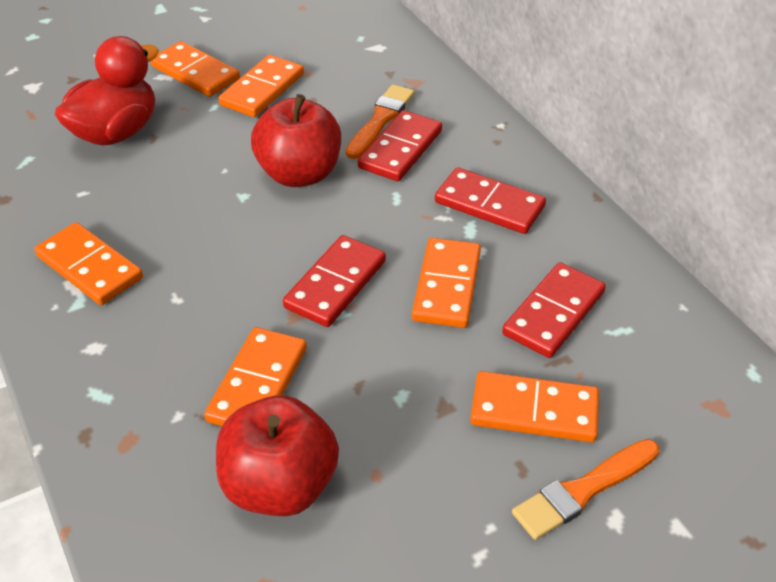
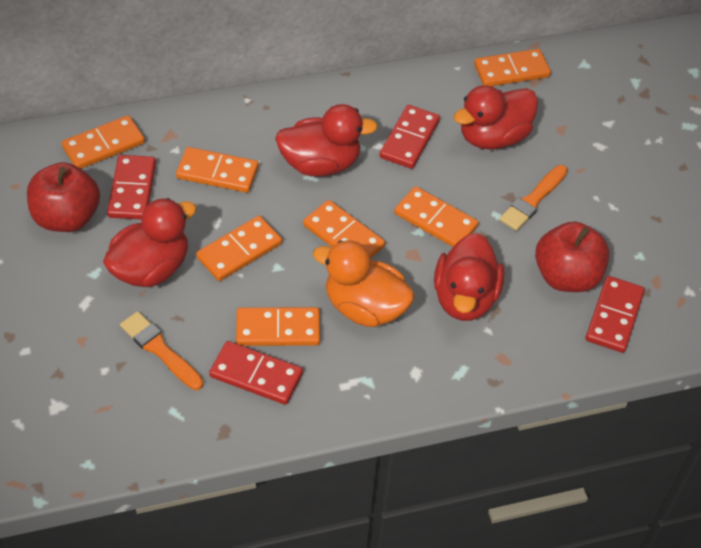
orange domino: [34,222,143,305] [151,41,240,97] [204,327,307,426] [219,55,304,117] [412,238,481,328] [470,371,599,442] = 6 -> [62,115,145,169] [176,147,259,193] [196,216,282,281] [236,307,320,346] [303,200,385,258] [394,186,479,247] [474,49,551,86] = 7
orange duck: none = 0 -> [313,240,415,327] = 1
red duck: [55,36,159,145] = 1 -> [103,198,197,287] [275,104,378,176] [434,233,504,321] [454,85,538,150] = 4

